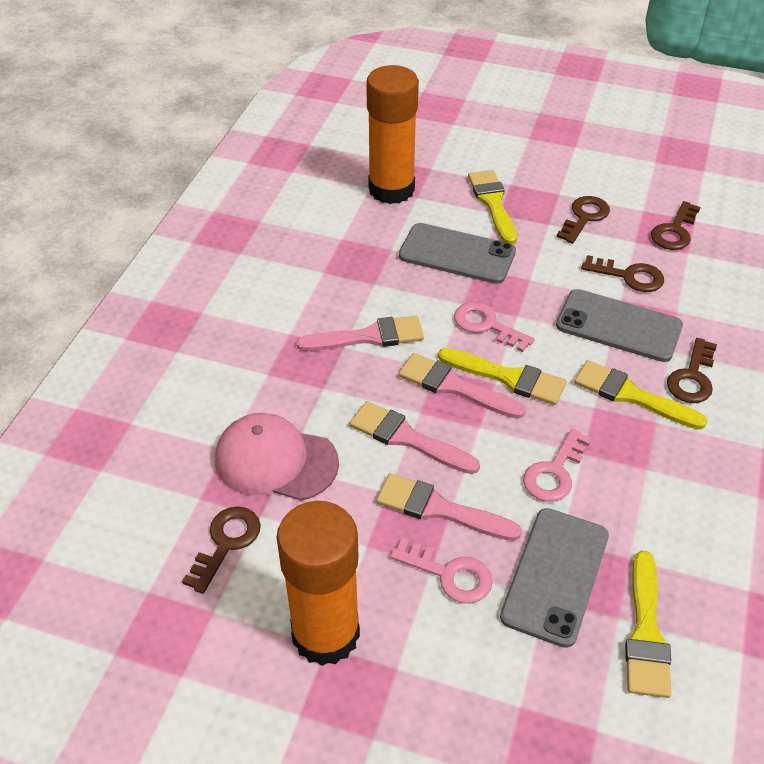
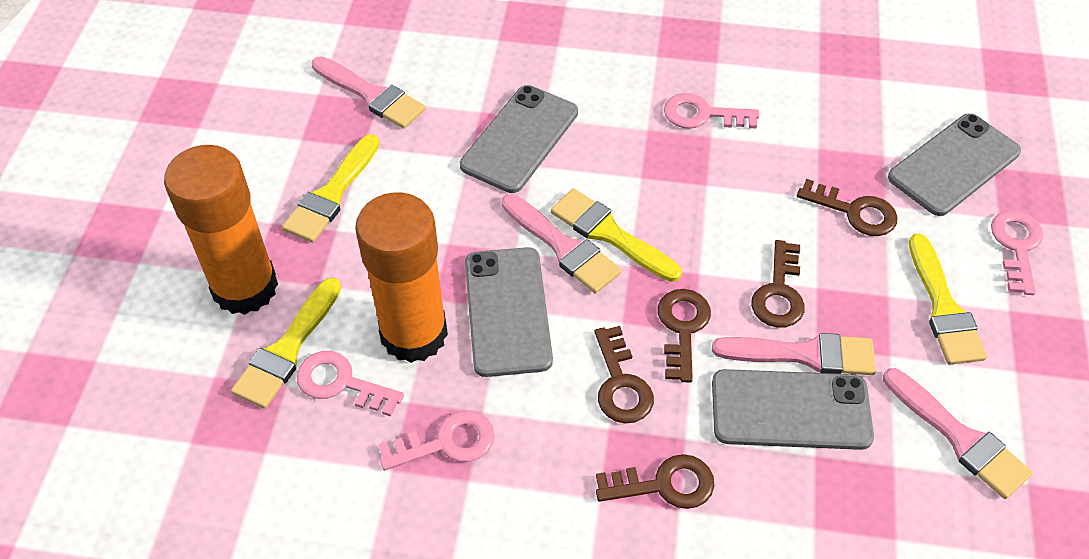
grey phone: [399,223,516,284] [500,508,609,648] [556,289,683,362] = 3 -> [460,85,578,193] [465,247,553,377] [712,369,874,450] [888,113,1021,216] = 4
pink cap: [215,413,339,501] = 1 -> none = 0
pink key: [390,537,493,603] [454,302,534,352] [523,429,592,502] = 3 -> [297,351,404,417] [378,411,495,470] [664,93,759,128] [991,210,1043,295] = 4

